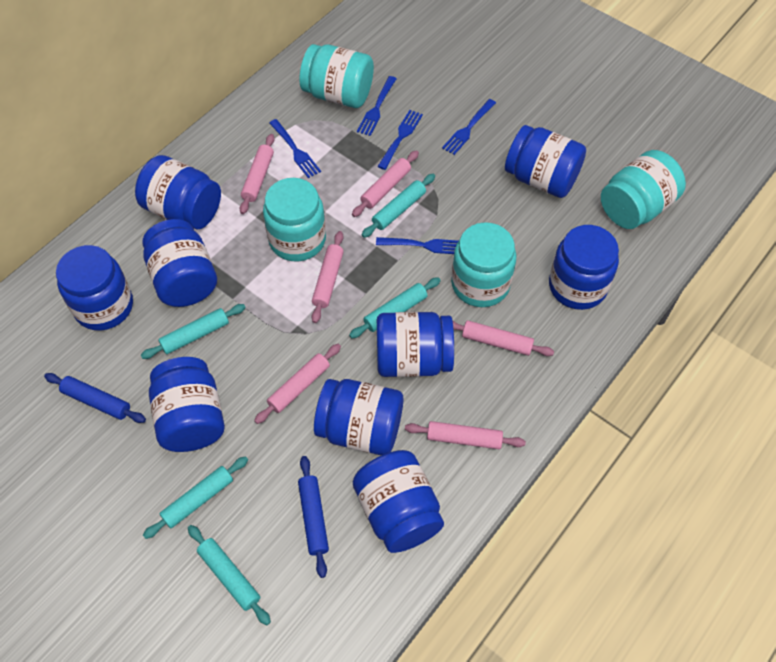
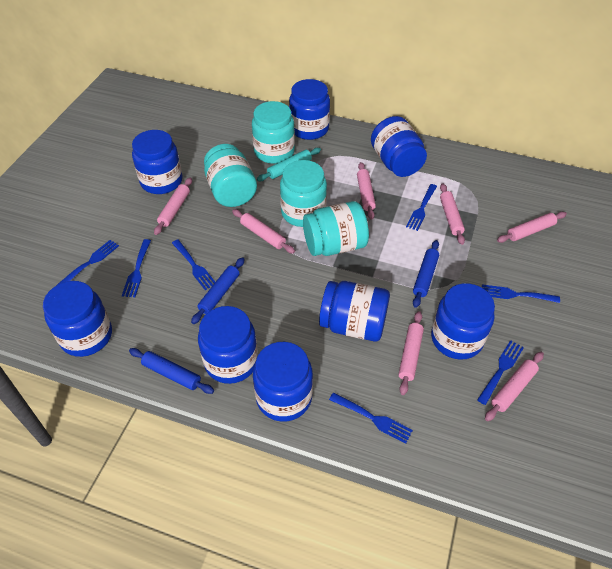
blue fork: [269,119,321,178] [357,76,397,136] [376,237,458,254] [377,110,423,170] [442,99,496,155] = 5 -> [56,240,119,286] [122,239,151,297] [172,239,215,290] [329,393,413,444] [406,184,437,231] [477,340,524,405] [482,284,560,303] = 7
blue jar: [56,245,133,331] [135,155,221,229] [142,219,217,307] [149,357,225,452] [314,379,403,456] [353,450,444,553] [377,312,454,377] [505,125,586,198] [549,225,619,310] = 9 -> [43,281,112,357] [132,130,183,194] [198,306,258,384] [253,342,313,422] [289,79,330,140] [319,281,390,342] [371,116,427,177] [431,283,495,360] = 8
blue rolling pin: [44,373,146,423] [298,456,329,578] = 2 -> [129,348,214,394] [191,257,245,324] [413,240,439,308] = 3
pink rolling pin: [239,134,275,214] [254,344,341,424] [311,231,344,323] [352,150,419,217] [405,421,526,449] [453,321,554,356] = 6 -> [154,177,192,235] [232,209,295,254] [357,162,376,220] [398,311,424,395] [440,184,465,245] [485,352,544,421] [497,212,567,243] = 7
turquoise rolling pin: [141,304,246,359] [143,456,248,539] [188,525,271,625] [349,277,441,338] [362,174,435,238] = 5 -> [257,148,321,181] = 1

